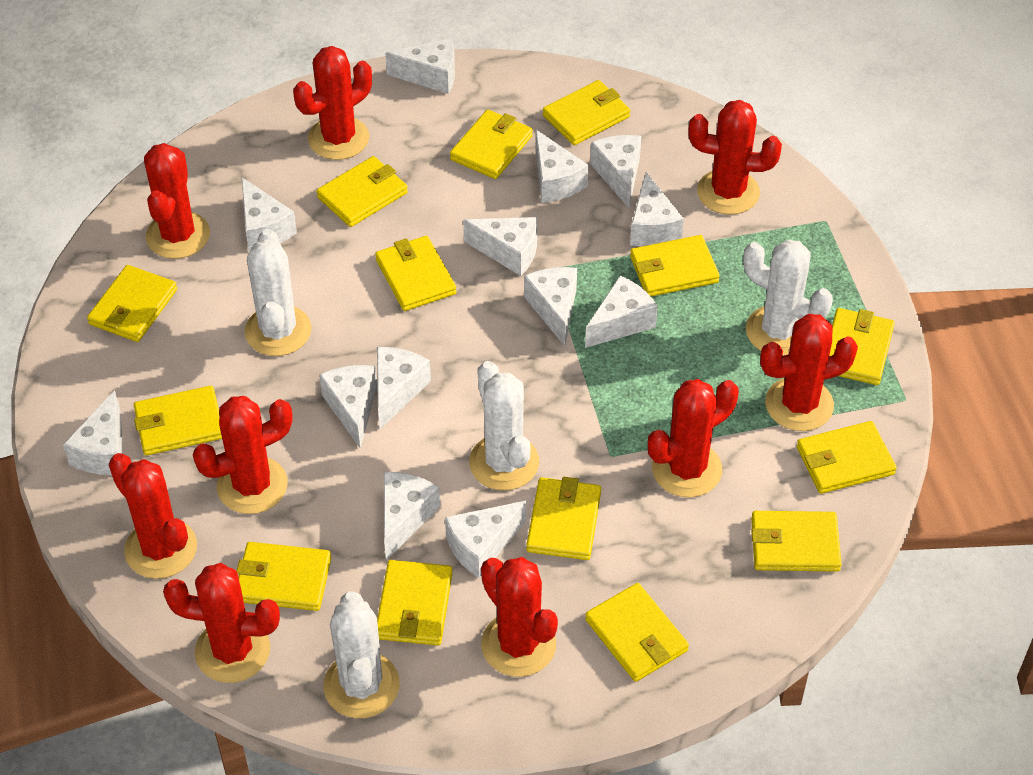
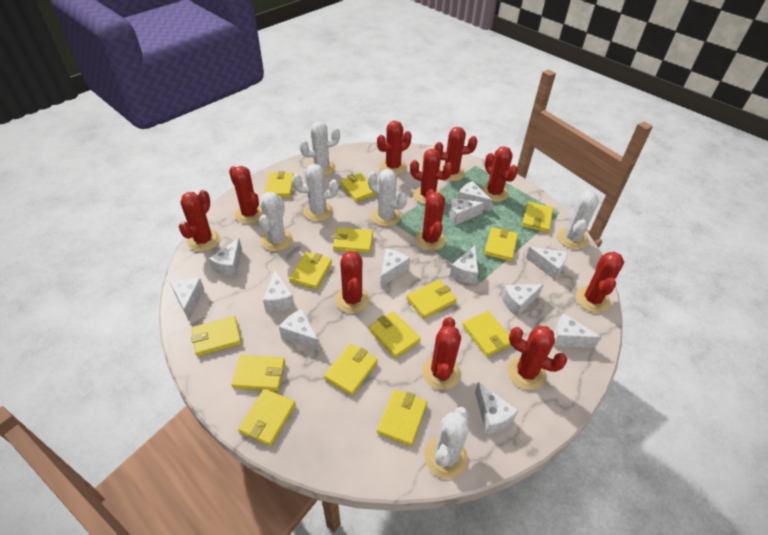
red cactus: [109,453,197,579] [144,143,210,259] [163,563,280,683] [193,396,292,514] [293,46,372,160] [481,557,558,677] [648,379,739,497] [688,100,782,215] [760,314,858,431] = 9 -> [179,190,220,252] [229,166,263,224] [335,251,370,313] [377,121,411,175] [410,149,453,205] [415,189,446,251] [422,317,461,390] [434,127,477,181] [481,146,518,202] [507,326,567,390] [575,252,624,313] = 11
white cactus: [245,229,312,356] [323,591,400,718] [469,361,539,490] [743,239,833,356] = 4 -> [259,192,293,251] [292,164,339,222] [299,121,340,176] [368,169,407,227] [424,407,469,479] [557,189,599,249] = 6
white cheese: [63,390,123,475] [242,178,297,252] [319,365,377,448] [377,347,431,429] [384,472,440,560] [385,38,455,94] [445,501,526,578] [463,217,537,276] [524,267,577,346] [535,130,588,203] [585,275,658,348] [590,135,641,208] [630,172,684,247] = 13 -> [170,278,204,320] [208,238,242,277] [263,270,295,312] [279,309,320,351] [381,249,410,287] [449,198,485,225] [450,246,478,284] [458,181,492,211] [475,382,518,435] [501,284,544,316] [526,247,567,280] [553,313,602,348] = 12

